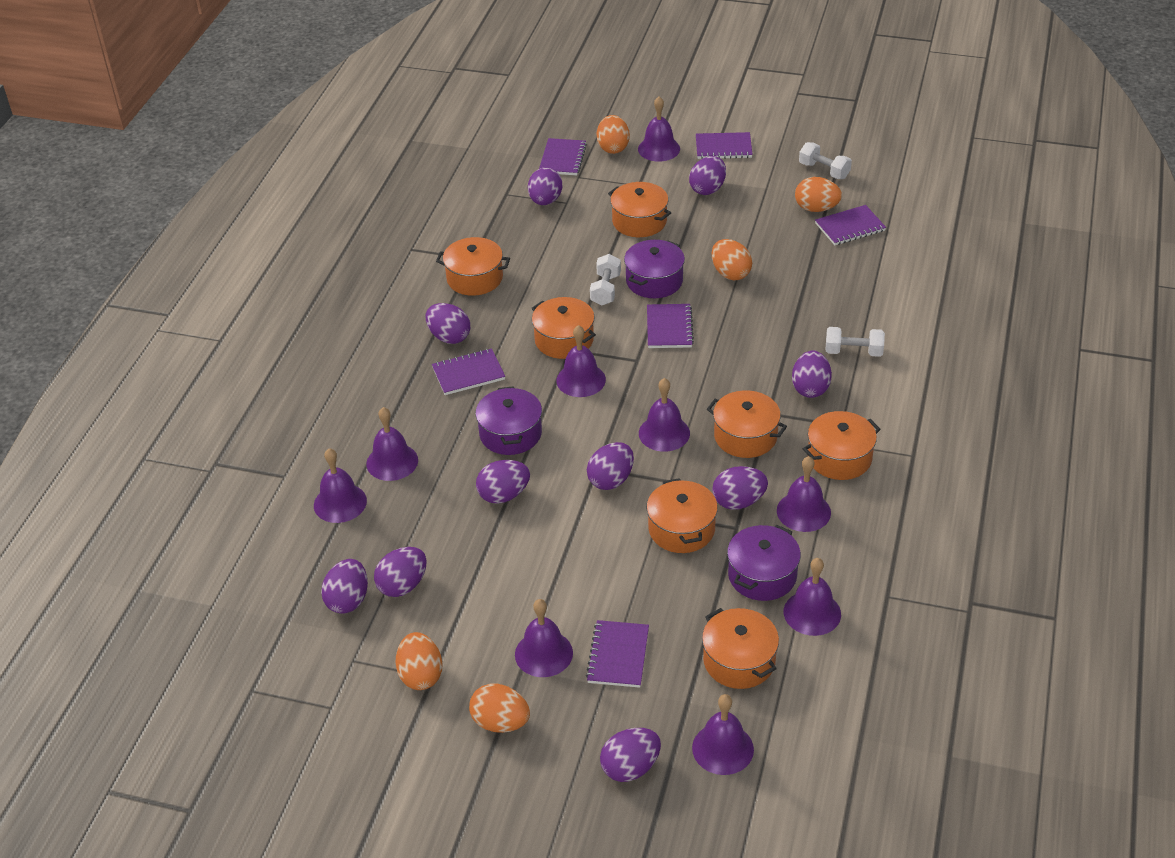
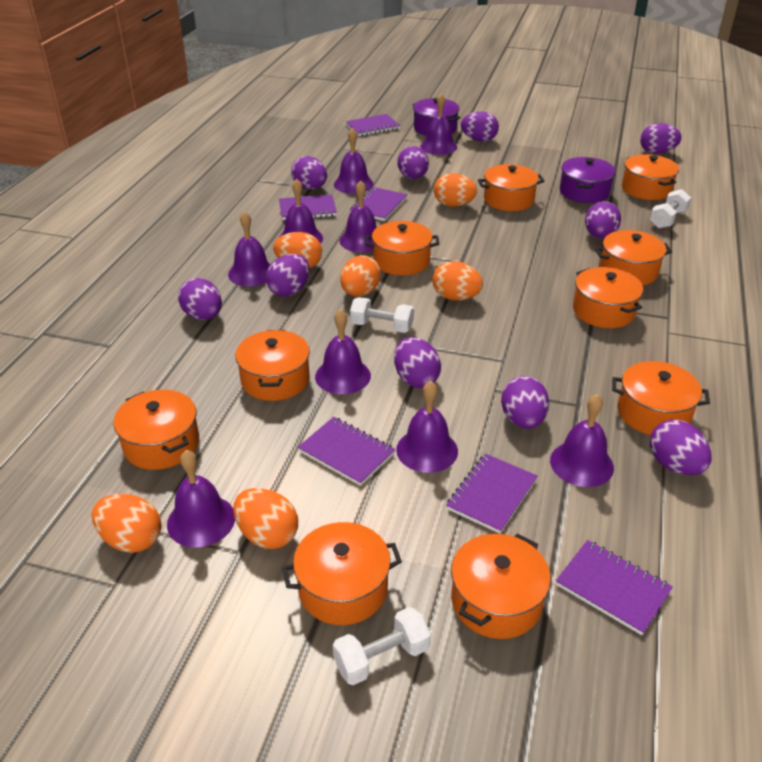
orange egg: [396,632,443,690] [469,683,530,733] [597,115,630,154] [712,239,752,280] [795,177,842,212] = 5 -> [92,494,162,553] [233,488,298,549] [273,232,322,268] [340,255,381,297] [433,261,483,301] [434,173,477,207] = 6
orange pot: [436,237,510,296] [531,297,596,359] [608,182,671,237] [646,478,718,553] [702,608,779,689] [707,390,787,458] [803,411,881,480] = 7 -> [113,390,199,470] [235,330,310,401] [282,522,402,625] [365,221,439,275] [451,534,551,639] [478,164,544,211] [573,267,643,328] [595,230,672,285] [612,361,710,435] [622,154,679,200] = 10
purple pot: [475,386,542,455] [624,240,685,298] [727,525,801,601] = 3 -> [412,98,461,136] [560,157,616,203] = 2

